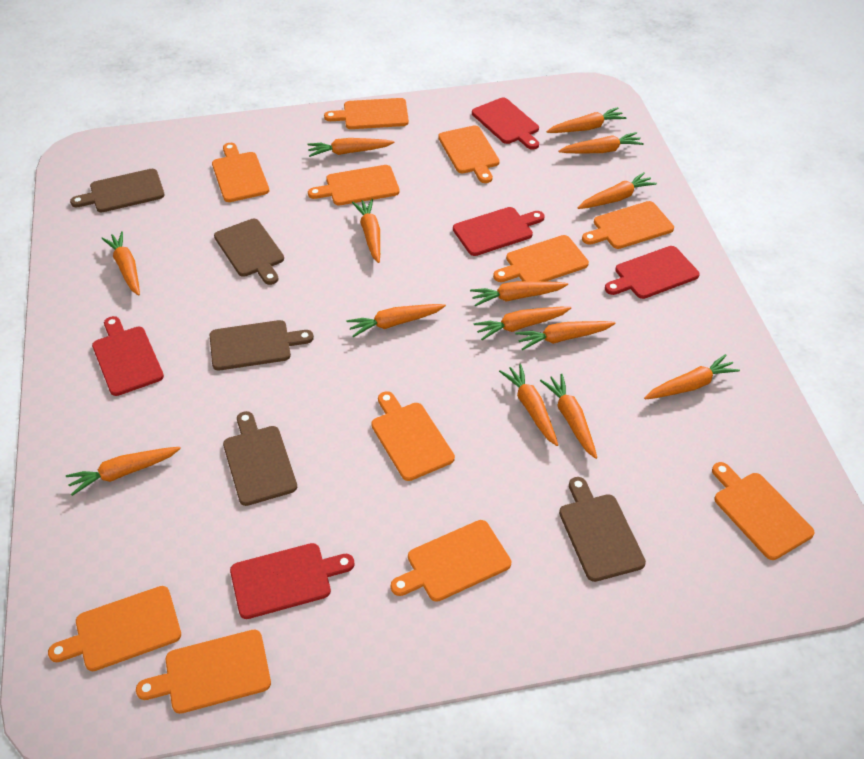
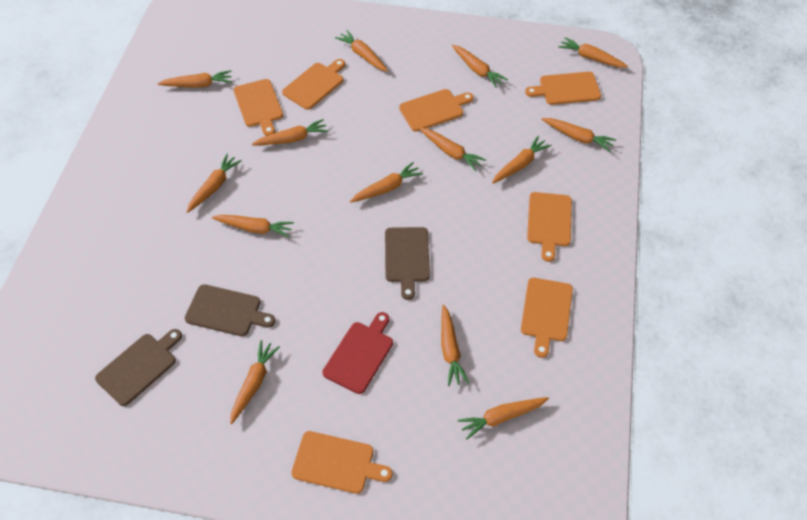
brown cutting board: [70,169,165,212] [210,320,314,370] [214,219,284,285] [223,411,297,506] [559,477,646,582] = 5 -> [95,329,182,406] [185,284,276,336] [385,227,430,300] = 3
orange cutting board: [48,586,181,671] [136,630,271,714] [212,143,269,202] [308,165,400,206] [324,98,409,129] [371,391,455,481] [391,520,511,602] [438,126,500,183] [493,235,589,282] [582,201,674,249] [712,462,815,560] = 11 -> [234,79,283,136] [282,59,345,110] [291,431,392,494] [399,89,474,132] [521,278,573,358] [525,72,601,105] [527,192,572,262] = 7
red cutting board: [92,316,164,396] [230,543,355,619] [453,207,545,256] [472,98,539,150] [605,246,700,299] = 5 -> [323,312,393,394] = 1

